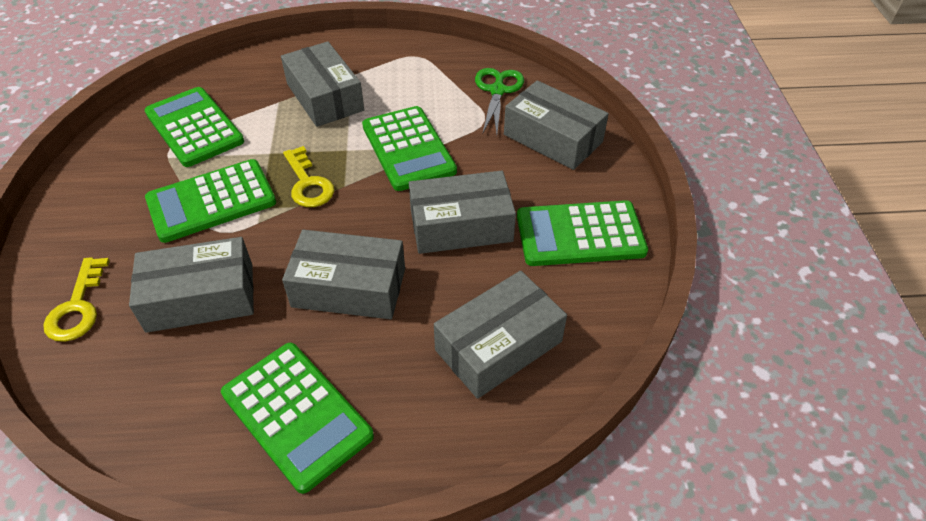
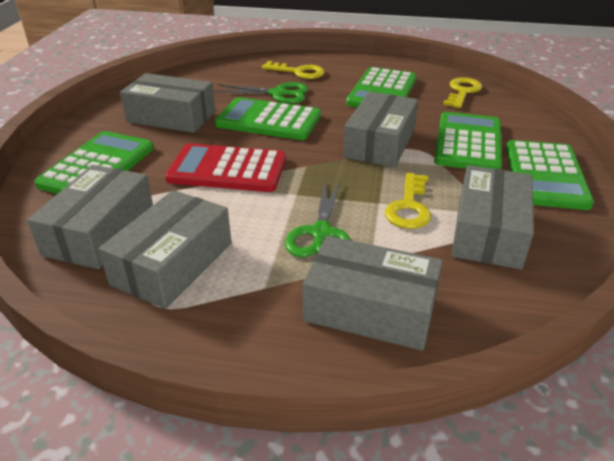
green scissors: [475,68,524,135] = 1 -> [215,82,308,104] [285,180,351,257] = 2
red calculator: none = 0 -> [165,143,286,192] = 1
yellow key: [43,257,110,342] [283,146,334,207] = 2 -> [262,61,325,79] [385,173,431,229] [443,77,482,108] = 3

